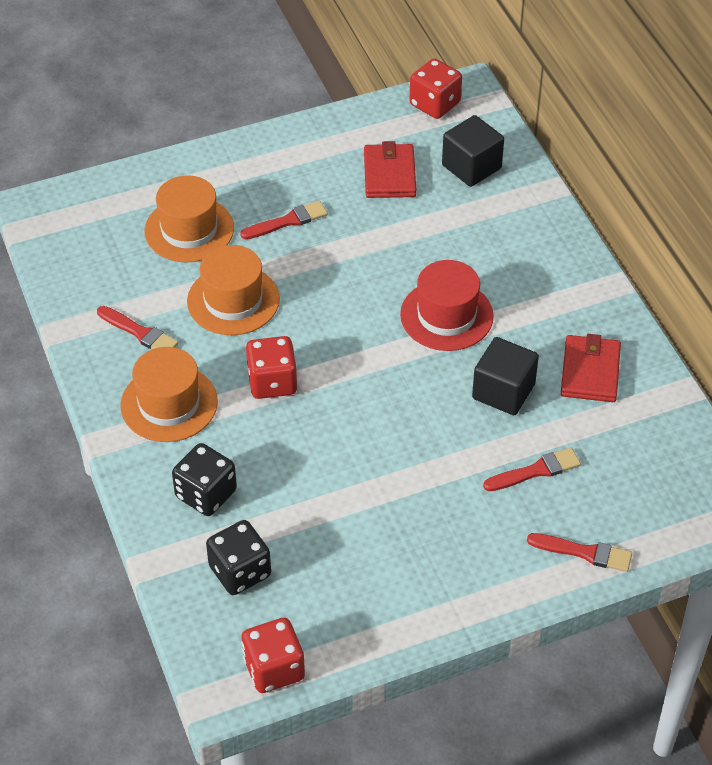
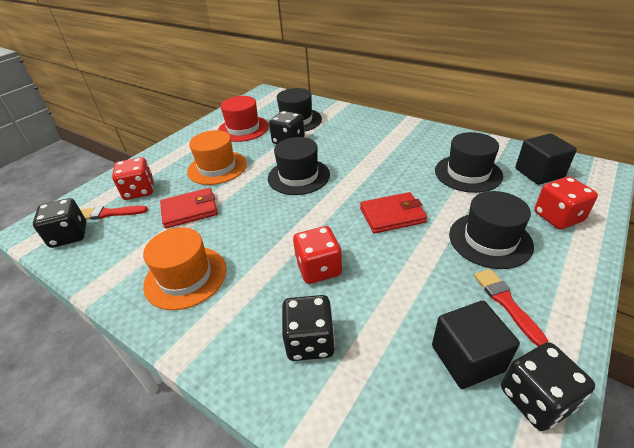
black dice: [172,443,237,516] [206,520,271,595] = 2 -> [33,198,86,248] [269,111,305,144] [282,295,335,361] [501,342,595,431] = 4
black hat: none = 0 -> [268,137,330,195] [274,88,322,132] [435,132,503,193] [449,191,534,269] = 4
orange hat: [120,347,218,442] [145,175,234,263] [187,245,280,335] = 3 -> [143,227,226,310] [187,130,247,185] = 2
red brush: [97,306,179,349] [240,201,328,239] [483,448,581,491] [527,533,632,572] = 4 -> [81,206,148,220] [474,269,548,347] = 2

